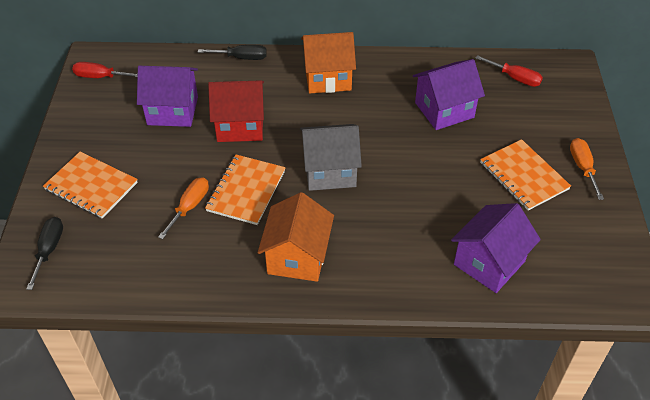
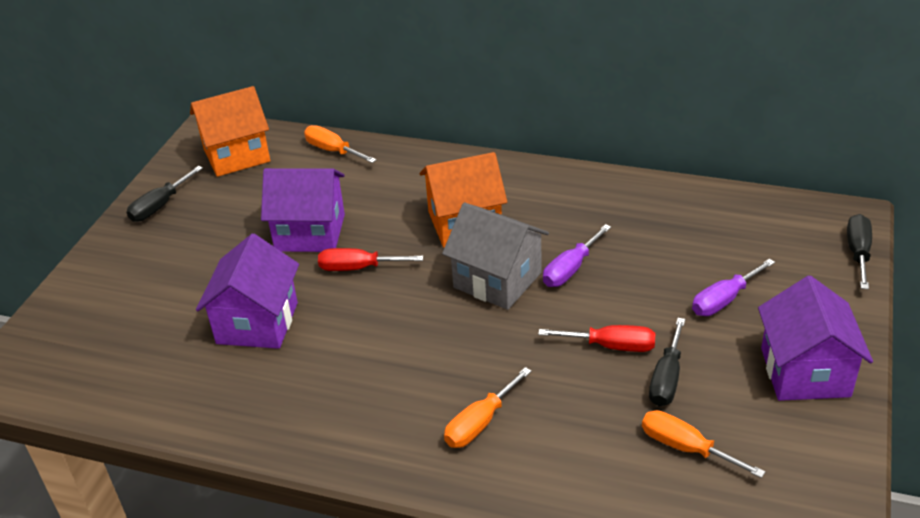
black screwdriver: [26,217,63,290] [198,45,267,60] = 2 -> [126,166,203,222] [649,318,685,406] [847,214,872,289] = 3
orange notebook: [43,152,138,218] [205,155,286,225] [480,139,571,211] = 3 -> none = 0
orange screwdriver: [158,177,209,239] [570,138,604,200] = 2 -> [304,125,376,163] [444,367,532,448] [642,410,765,478] = 3
purple screwdriver: none = 0 -> [543,224,611,287] [692,259,775,316] = 2
red house: [208,80,264,142] = 1 -> none = 0

